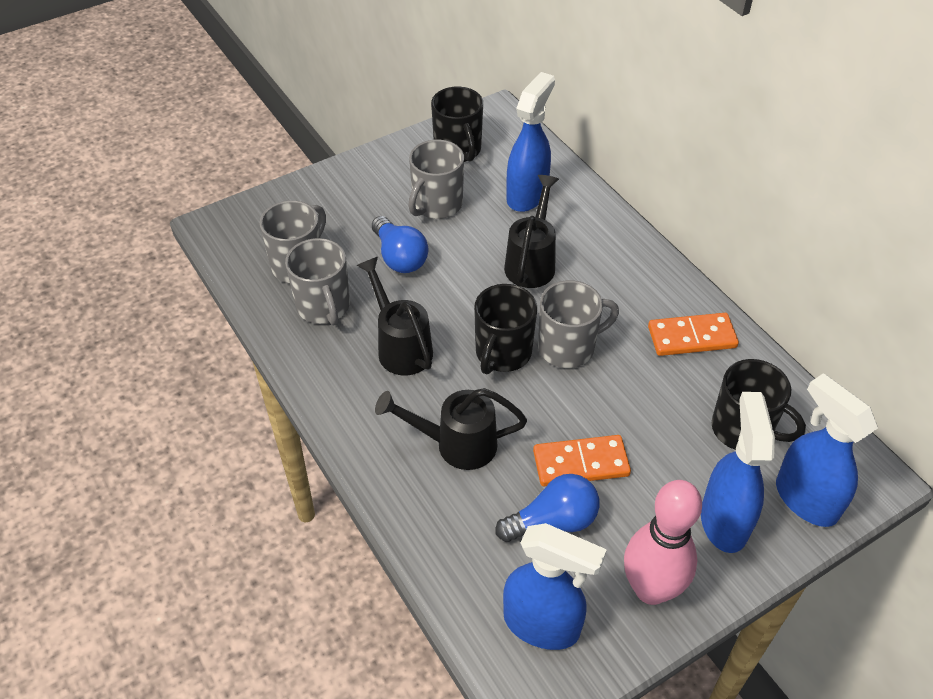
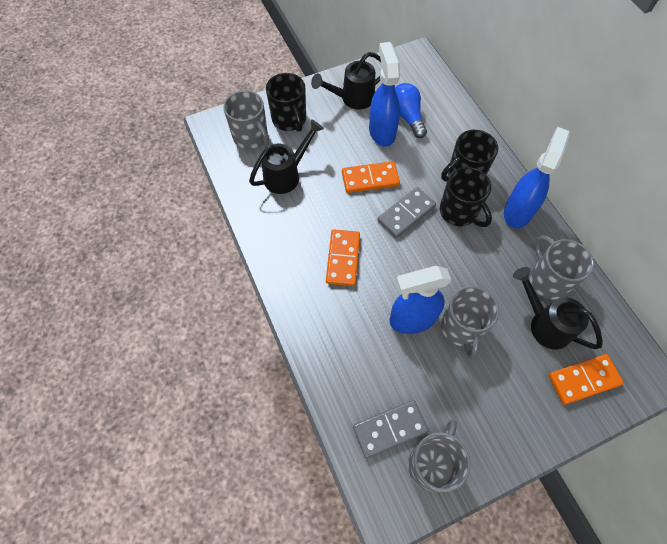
blue light bulb: [372,216,428,273] [495,474,599,542] = 2 -> [395,83,427,138] = 1
blue spray bottle: [503,523,607,650] [506,72,555,212] [701,392,775,553] [776,373,878,527] = 4 -> [369,42,400,147] [389,266,452,334] [504,127,570,228] = 3
grey domino: none = 0 -> [353,400,428,458] [377,187,436,238] = 2
orange domino: [533,435,631,486] [648,313,739,356] = 2 -> [326,229,360,286] [342,161,400,193] [548,354,624,405] = 3
pink bowling pin: [624,480,702,605] = 1 -> none = 0

